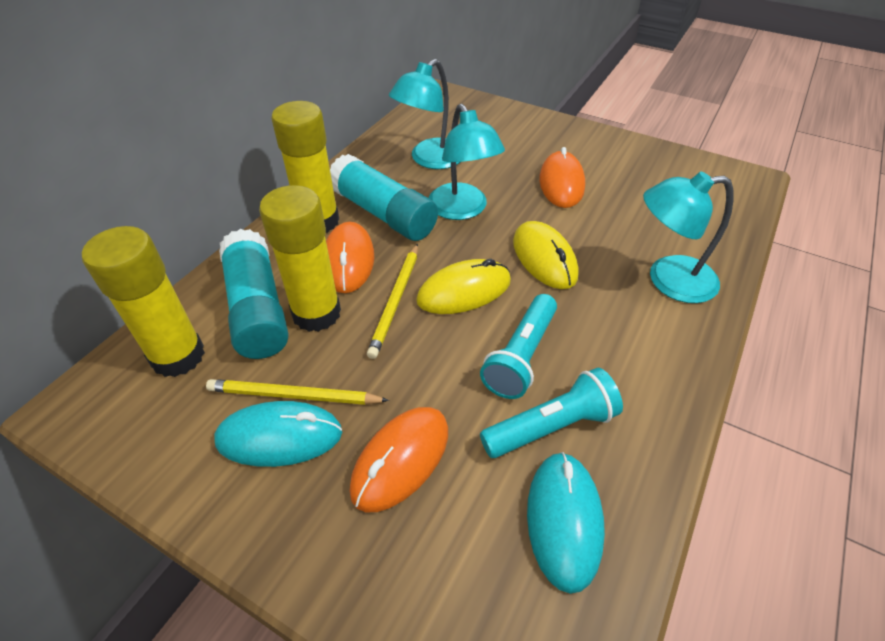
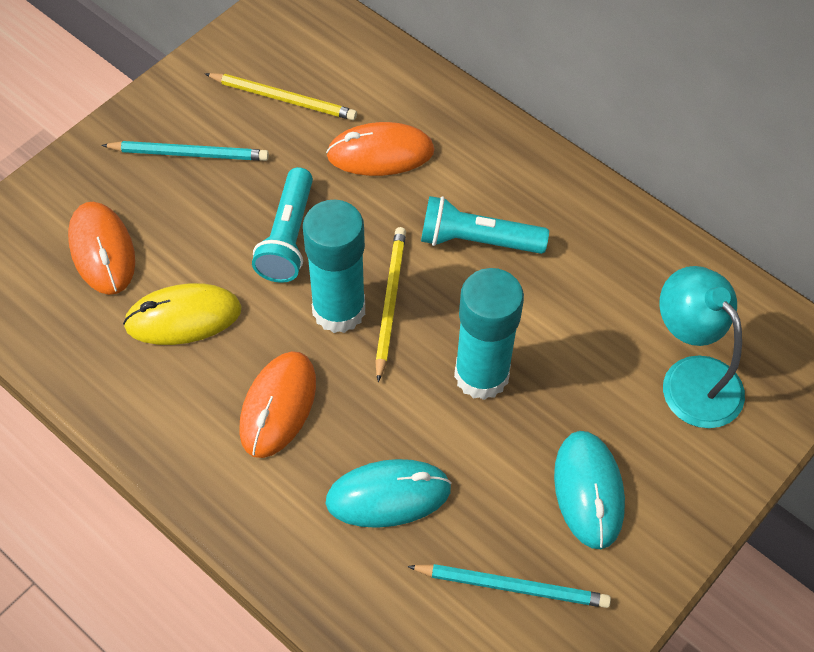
turquoise lamp: [389,59,460,169] [428,104,505,220] [643,172,734,303] = 3 -> [659,266,745,428] = 1
turquoise pencil: none = 0 -> [101,141,269,161] [407,564,611,608] = 2
yellow glue stick: [82,226,205,377] [259,185,341,332] [271,101,339,233] = 3 -> none = 0
yellow mouse: [416,259,511,314] [513,221,579,289] = 2 -> [123,283,242,345] = 1

